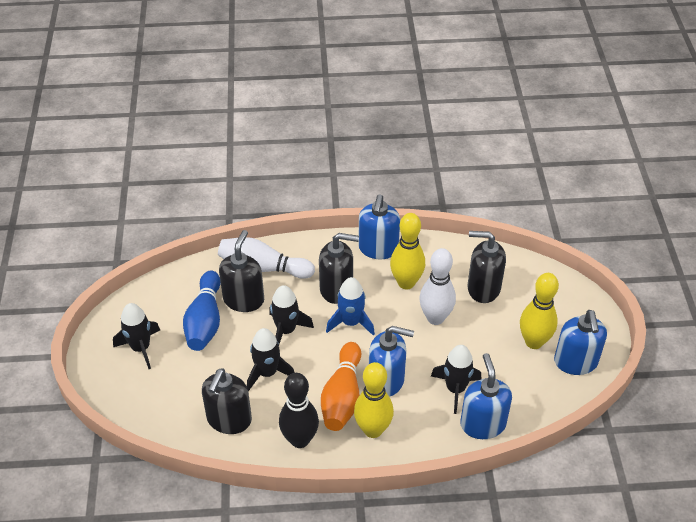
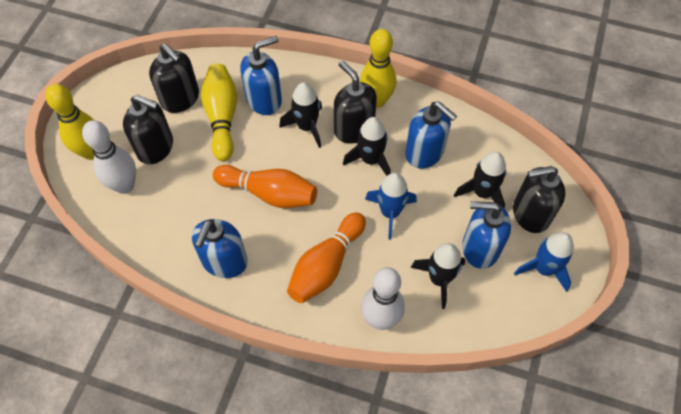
black bowling pin: [279,373,319,448] = 1 -> none = 0
blue bowling pin: [183,270,221,351] = 1 -> none = 0
blue rocket: [326,277,375,336] = 1 -> [365,173,417,240] [514,232,574,292] = 2
orange bowling pin: [321,342,361,431] = 1 -> [213,165,317,208] [287,212,366,303] = 2

